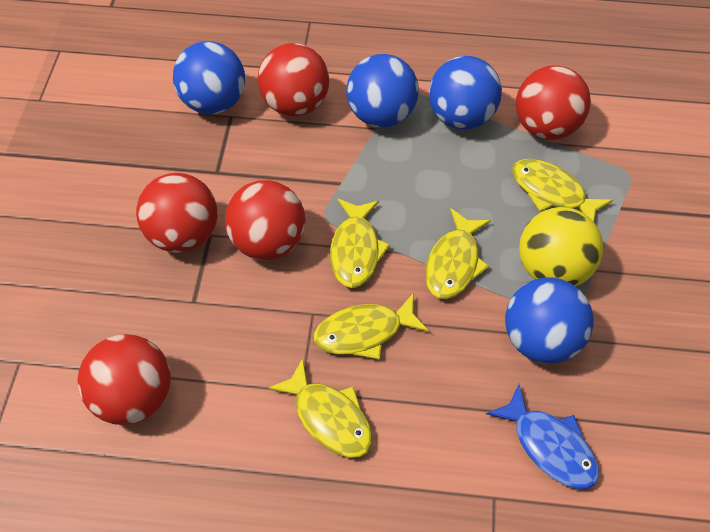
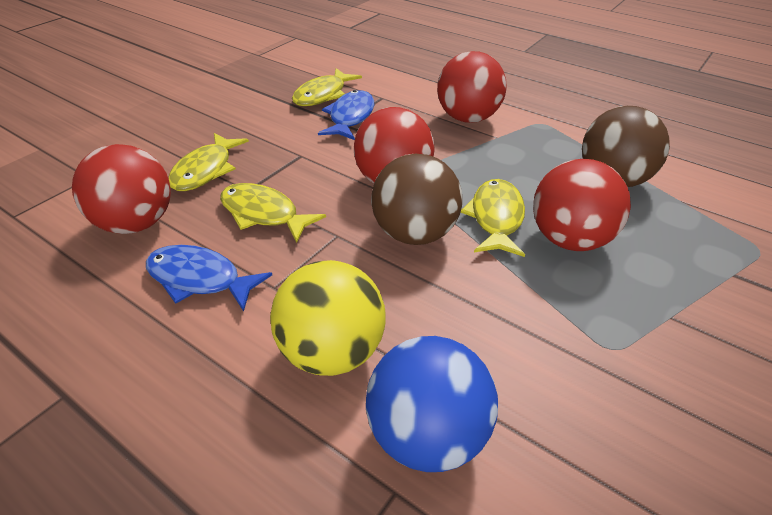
blue ball: [173,41,245,114] [346,54,419,128] [429,56,502,130] [505,278,594,364] = 4 -> [366,336,498,472] = 1
blue fish: [486,384,599,489] = 1 -> [146,245,272,312] [318,90,374,140] = 2
brown ball: none = 0 -> [371,154,462,245] [582,106,670,187] = 2
red ball: [77,334,171,425] [136,173,218,253] [225,180,306,260] [258,43,329,116] [516,65,591,140] = 5 -> [72,144,171,234] [354,107,434,183] [437,51,507,123] [533,159,631,251] = 4
yellow fish: [268,358,373,458] [314,293,429,360] [330,199,390,288] [425,208,491,299] [512,159,613,222] = 5 -> [169,133,249,191] [220,183,326,243] [292,68,362,106] [461,179,525,257] = 4

